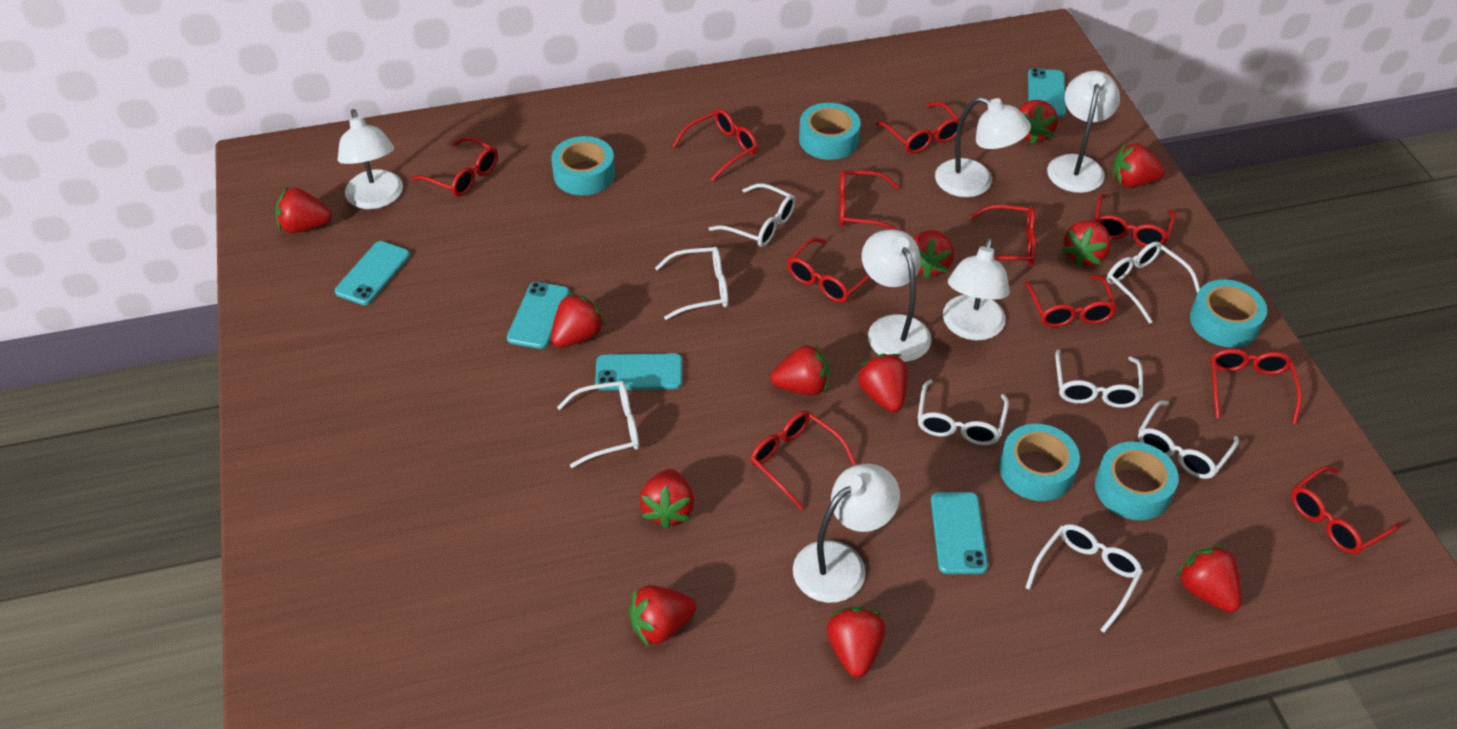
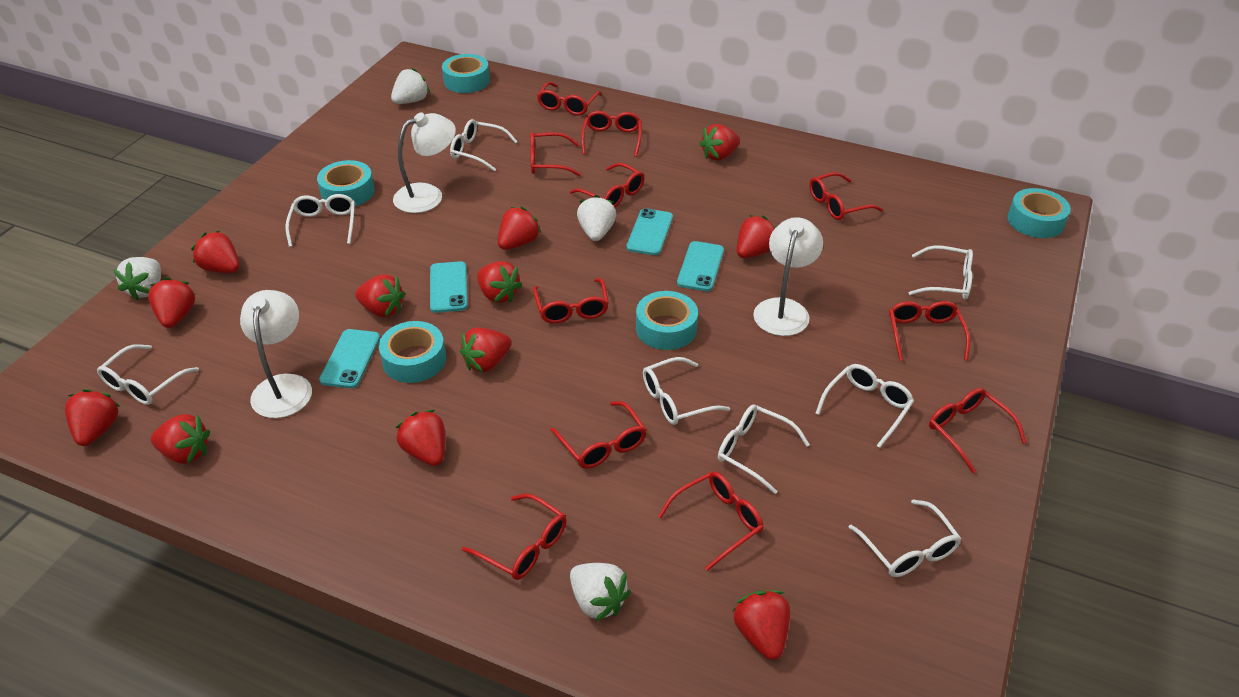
turquoise phone: [335,241,410,305] [507,282,569,349] [595,353,682,390] [931,492,988,574] [1028,68,1066,118] = 5 -> [319,329,380,388] [430,261,468,313] [626,208,673,255] [677,241,724,291] = 4
white lamp: [338,109,403,209] [793,464,900,603] [862,229,931,362] [935,97,1031,197] [943,237,1010,341] [1047,71,1120,193] = 6 -> [240,290,312,418] [393,113,456,213] [753,217,823,336] = 3
white strawberry: none = 0 -> [114,257,161,301] [391,68,430,104] [570,563,631,622] [577,195,616,241] = 4

